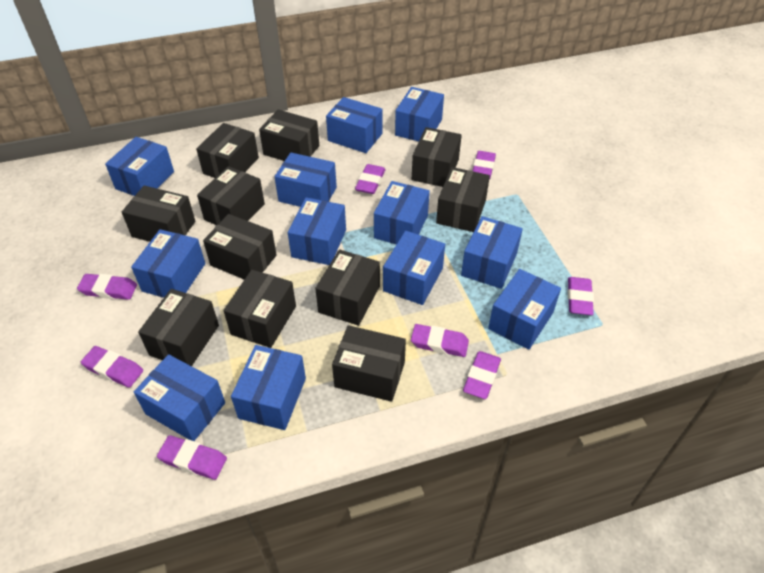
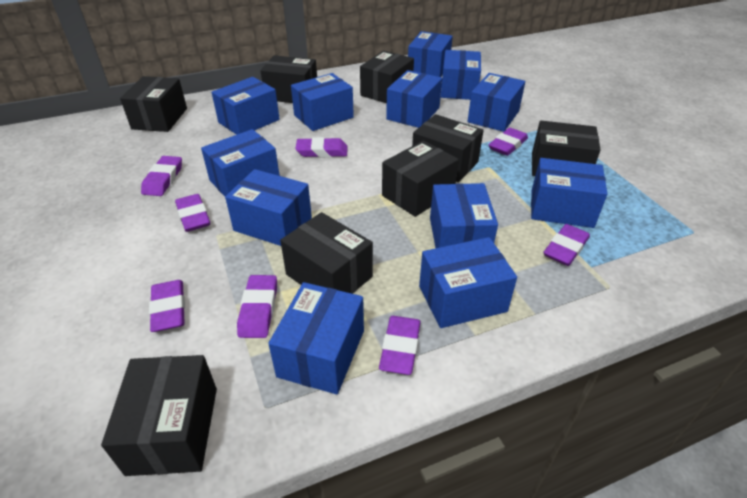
black box: [122,185,196,242] [138,289,219,366] [196,123,259,178] [197,166,265,225] [203,214,277,280] [224,270,296,348] [259,110,319,161] [315,249,380,326] [332,325,406,402] [412,127,462,187] [436,167,490,232] = 11 -> [101,355,217,476] [120,76,187,132] [260,55,317,103] [280,212,373,294] [360,51,414,103] [382,140,459,217] [412,114,484,182] [532,121,601,176] = 8

